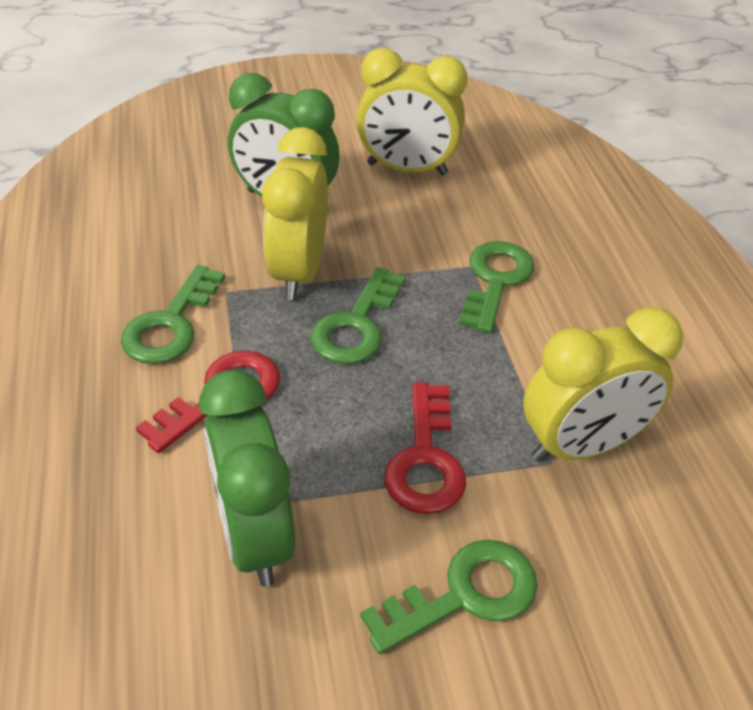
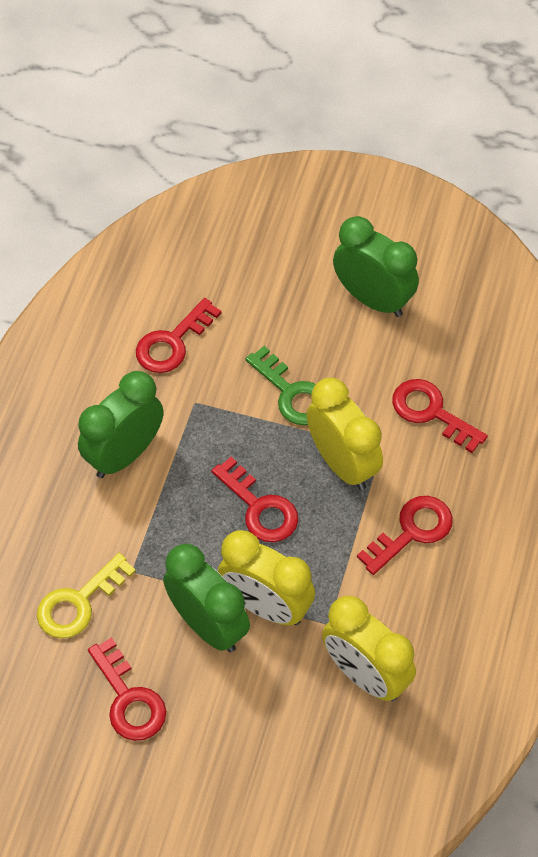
green clock: [199,369,295,587] [228,73,340,197] = 2 -> [78,371,164,478] [163,544,250,652] [333,216,419,317] = 3
green key: [121,265,225,364] [311,267,405,364] [360,539,538,654] [459,241,534,333] = 4 -> [245,346,316,425] = 1
red key: [136,350,280,453] [384,382,466,514] = 2 -> [88,637,166,741] [136,298,221,373] [211,457,298,542] [357,496,453,575] [392,379,488,453] = 5
yellow key: none = 0 -> [37,553,136,639] = 1

